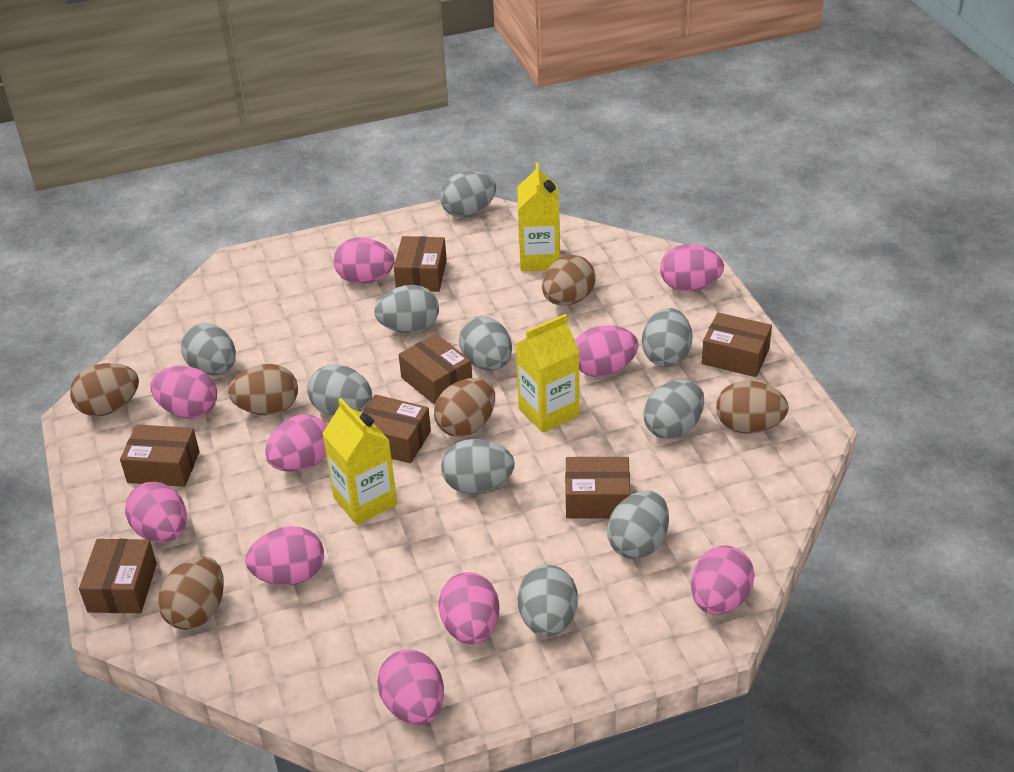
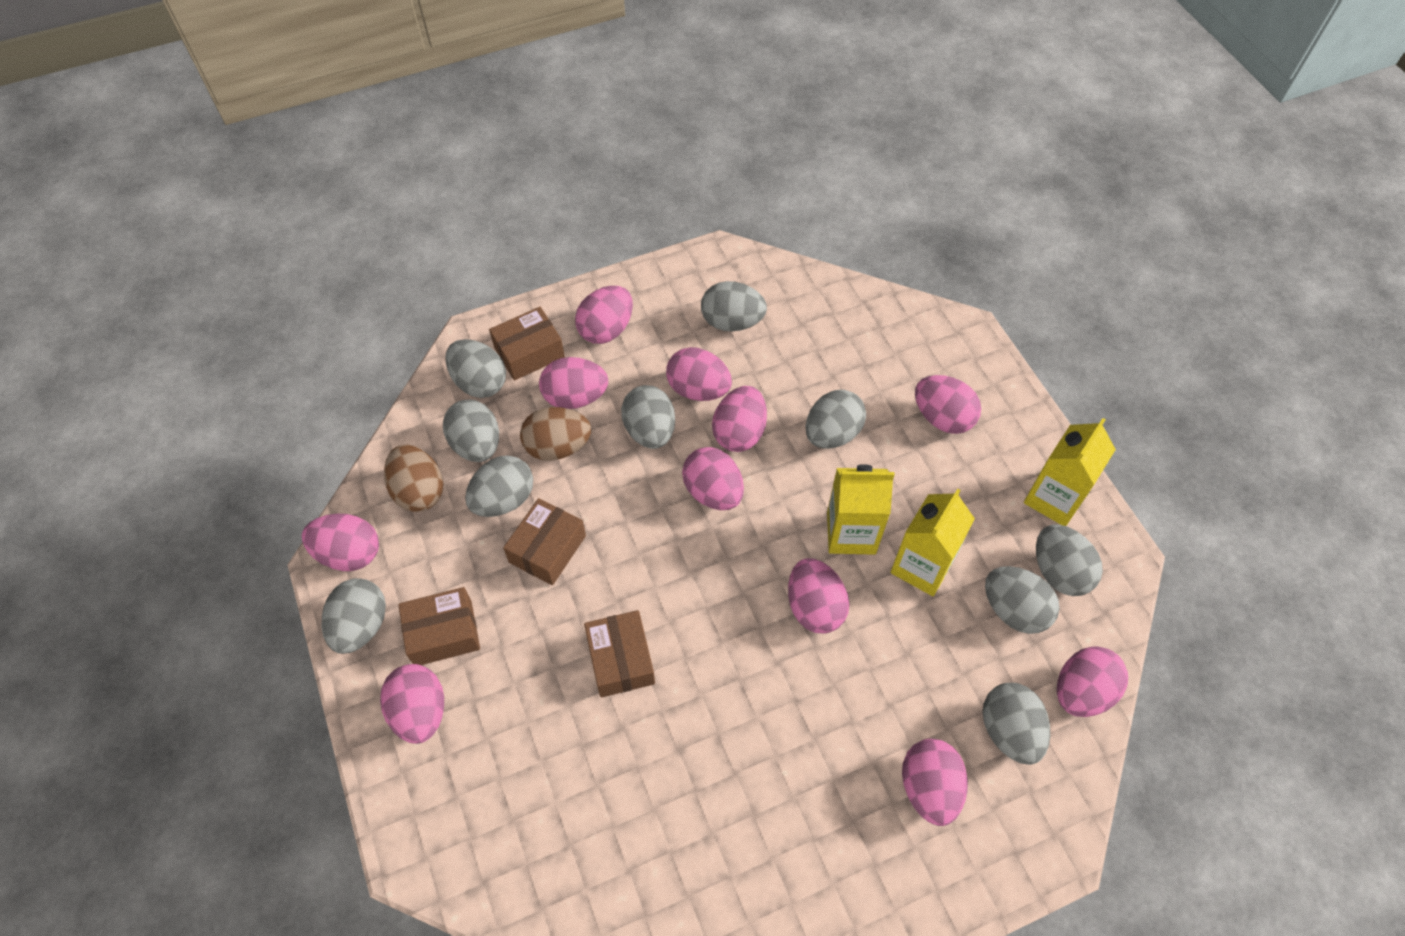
brown box: [79,539,157,613] [120,425,199,487] [362,394,431,463] [394,236,447,292] [399,334,472,405] [565,457,630,519] [702,313,772,377] = 7 -> [399,587,480,665] [489,307,565,381] [503,498,586,585] [584,610,655,697] = 4
brown egg: [70,363,139,417] [158,556,224,630] [228,364,298,415] [434,378,495,437] [542,255,596,306] [716,381,789,434] = 6 -> [384,444,443,512] [520,407,591,461] = 2
pink egg: [125,482,187,543] [150,366,217,419] [246,526,324,585] [265,414,327,472] [333,237,395,284] [377,649,444,725] [438,572,499,644] [575,325,639,377] [660,244,724,292] [691,546,755,615] = 10 -> [302,514,379,571] [380,664,444,744] [539,357,608,409] [575,286,633,344] [666,347,732,401] [682,447,744,510] [712,386,767,452] [788,558,849,634] [902,739,968,826] [915,375,981,434] [1057,646,1128,717] = 11

